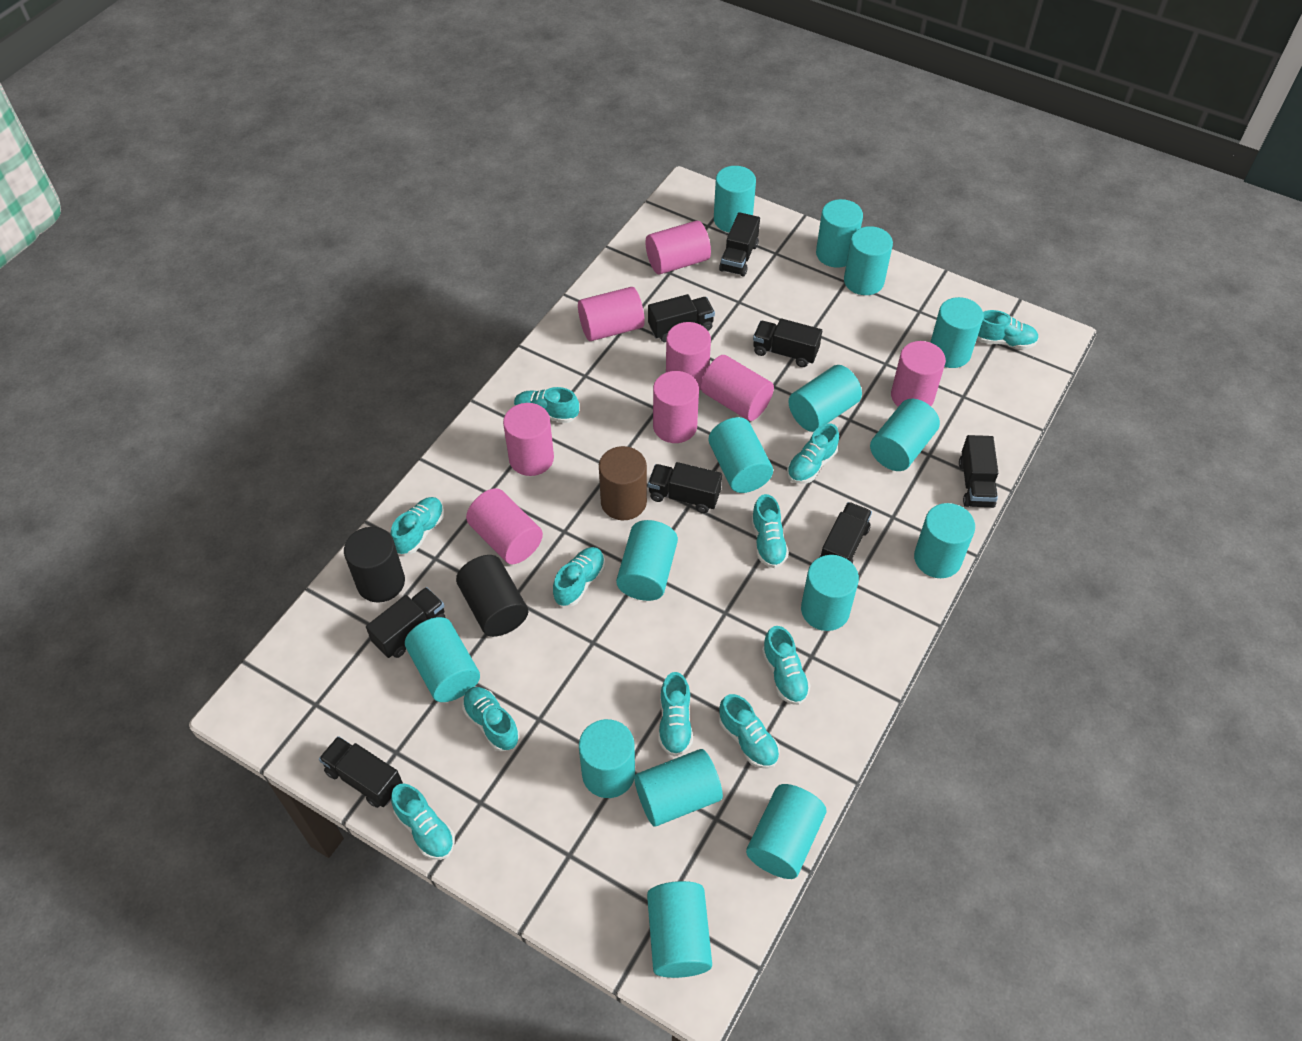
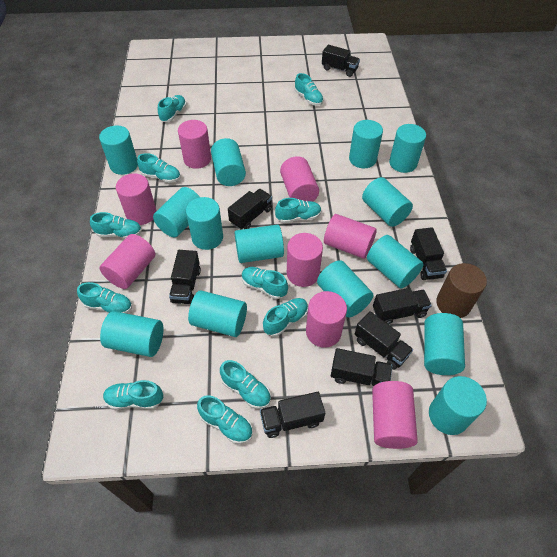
black cylinder: [344,527,405,603] [456,555,528,637] = 2 -> none = 0
turquoise cylinder: [405,617,480,702] [579,719,635,798] [616,520,678,601] [634,749,723,827] [647,881,712,978] [708,417,773,493] [714,166,756,232] [746,784,826,879] [788,365,862,432] [801,555,859,631] [816,199,863,268] [844,226,893,295] [870,399,940,471] [914,503,975,578] [930,297,983,368] = 15 -> [99,125,138,175] [100,311,163,357] [153,187,200,237] [186,197,223,250] [188,290,247,337] [211,138,246,186] [235,224,284,263] [317,260,373,317] [349,120,383,168] [362,177,413,227] [367,235,424,288] [389,124,426,173] [424,313,465,375] [429,376,487,435] = 14

